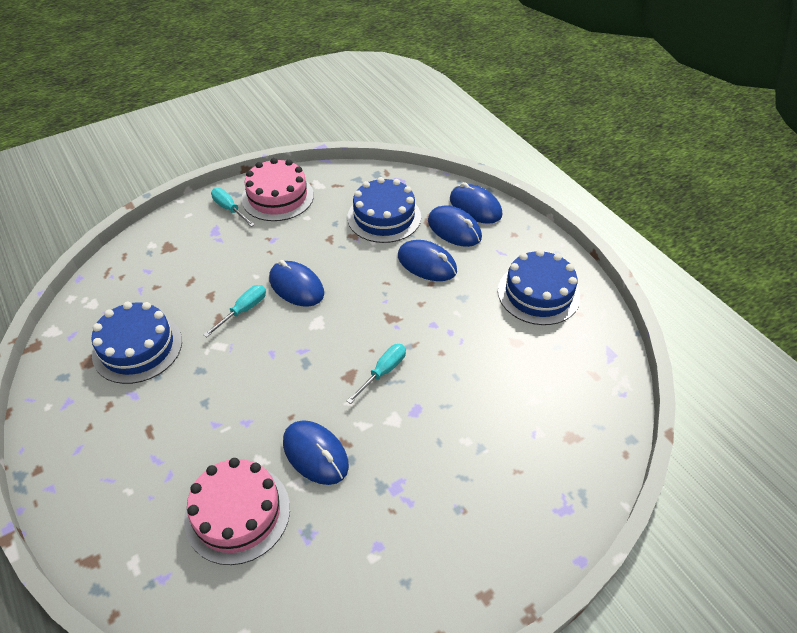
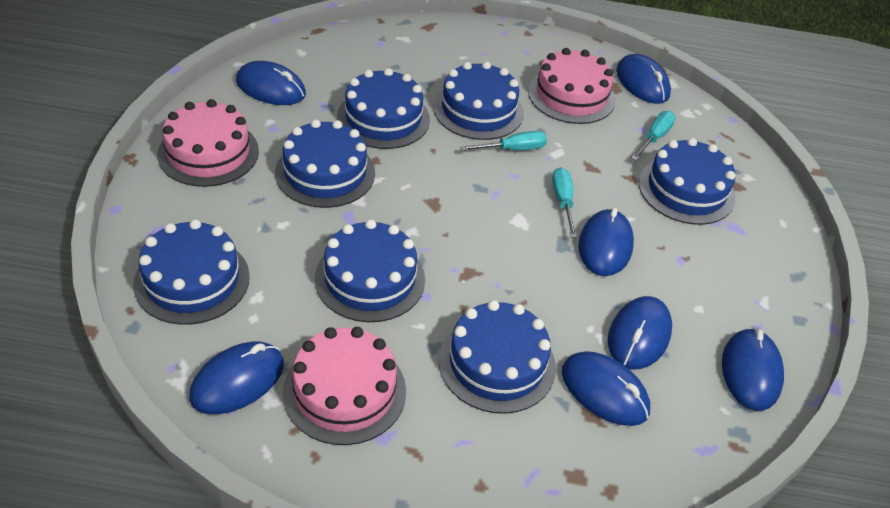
blue cake: [91,302,182,384] [347,177,421,243] [498,249,580,325] = 3 -> [133,219,250,325] [275,119,375,208] [315,219,425,322] [337,68,430,149] [433,61,524,140] [439,300,556,414] [639,138,736,225] = 7
blue mouse: [269,260,324,307] [283,420,349,485] [398,240,457,281] [428,205,482,247] [450,182,502,224] = 5 -> [189,342,284,414] [236,61,306,105] [562,351,650,426] [578,208,634,276] [608,296,672,370] [616,54,671,104] [722,328,784,411] = 7
pink cake: [184,458,290,565] [242,158,314,221] = 2 -> [157,99,259,187] [283,327,406,445] [528,48,616,124] = 3

